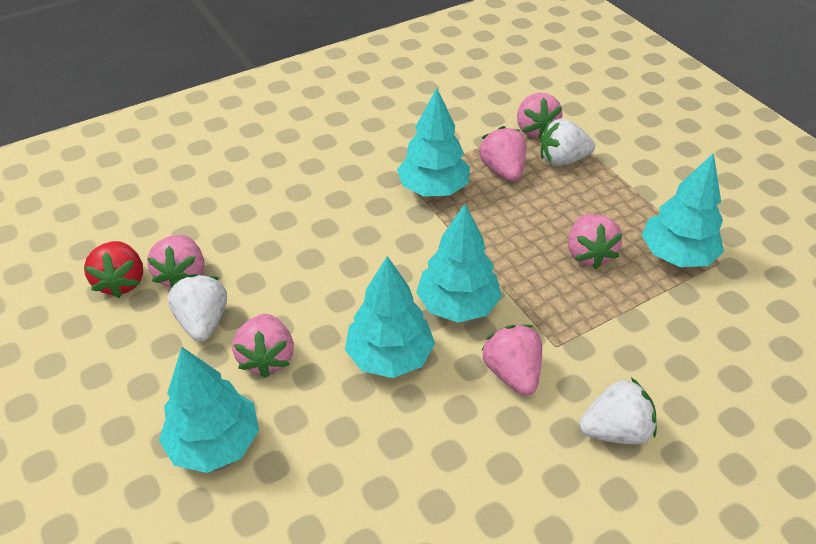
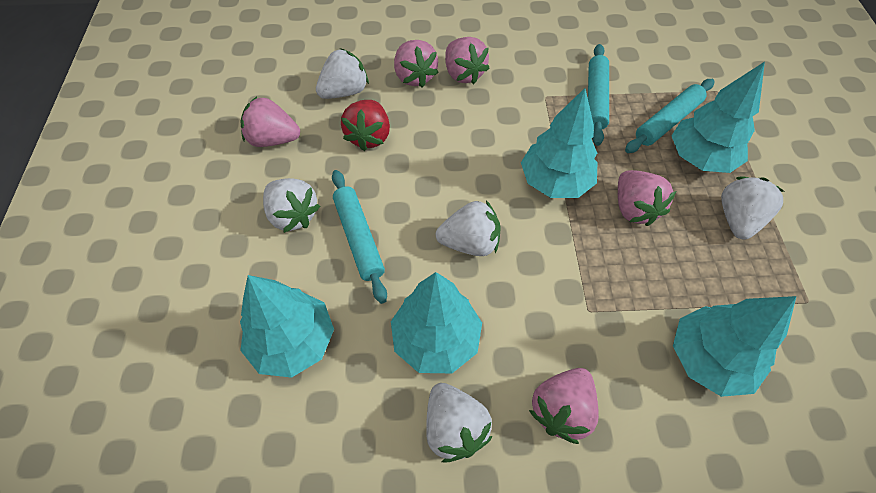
pink strawberry: [147,235,204,288] [232,314,294,378] [479,126,526,182] [481,325,542,396] [517,93,563,139] [568,214,622,269] = 6 -> [241,97,300,147] [394,40,439,88] [445,37,490,84] [529,368,599,444] [618,170,676,226] = 5
turquoise rolling pin: none = 0 -> [332,170,387,304] [588,44,609,146] [625,79,715,153] = 3
white strawberry: [168,274,227,342] [540,118,595,166] [579,378,657,444] = 3 -> [263,178,320,233] [316,48,369,99] [426,383,493,463] [436,200,501,256] [721,177,784,239] = 5

